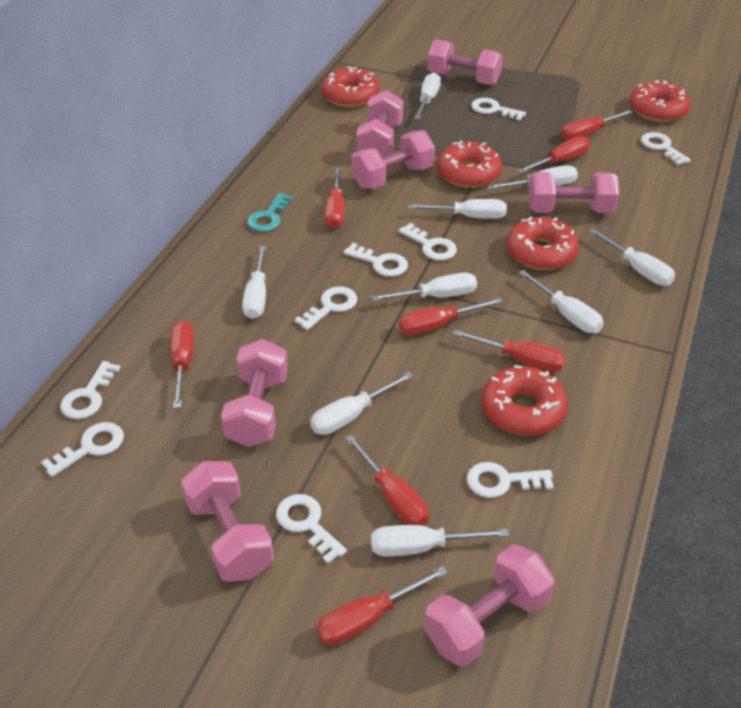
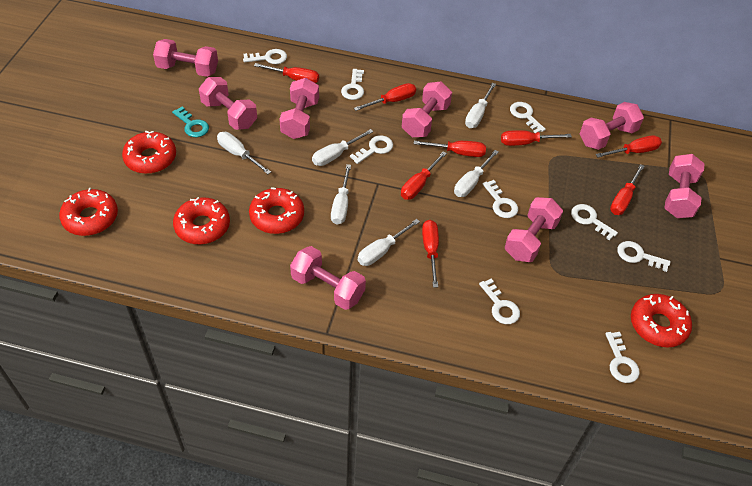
pink dumbbell: [181,461,274,582] [221,339,288,447] [351,130,435,189] [356,90,403,158] [424,544,554,667] [427,39,503,86] [528,172,619,213] = 7 -> [153,39,218,77] [199,77,257,130] [279,78,319,139] [290,246,366,310] [402,82,452,137] [505,197,563,262] [580,102,644,150] [664,154,705,218] = 8
white screwdriver: [242,245,267,319] [310,372,413,435] [371,273,477,301] [371,525,509,557] [409,199,507,219] [414,73,441,120] [487,165,578,190] [518,270,604,333] [589,229,675,286] = 9 -> [217,132,271,174] [312,129,373,166] [331,164,351,225] [358,219,420,266] [454,150,499,197] [465,83,496,128] = 6

